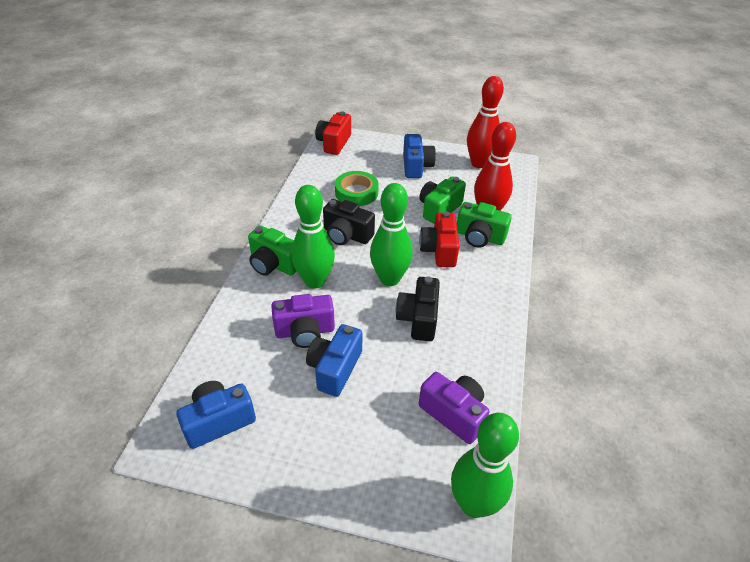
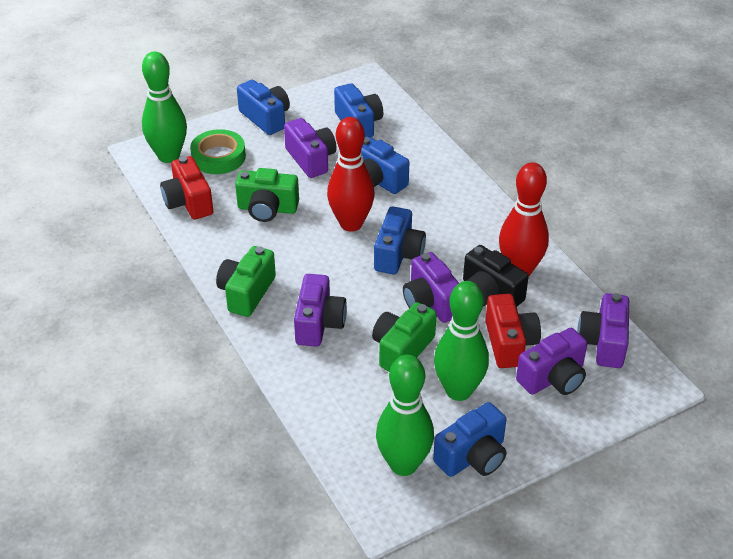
black camera: [323,199,375,245] [395,276,440,341] = 2 -> [463,245,529,307] = 1
blue camera: [176,381,256,449] [306,324,362,397] [403,134,436,178] = 3 -> [237,80,290,135] [334,83,383,137] [361,136,409,194] [374,207,426,274] [433,402,506,477] = 5
purple camera: [271,294,335,348] [419,372,489,444] = 2 -> [284,118,337,178] [294,274,347,347] [403,252,459,323] [516,328,587,395] [577,293,629,368] = 5

